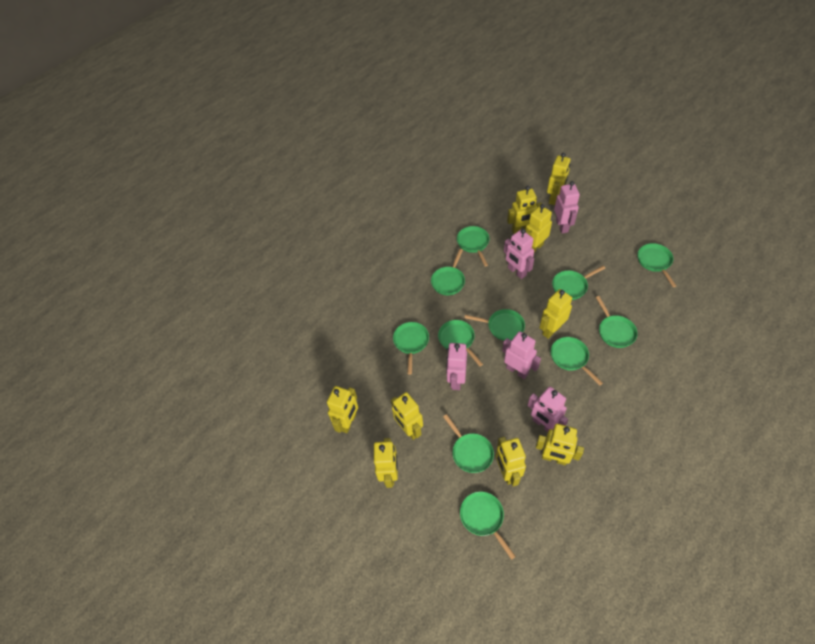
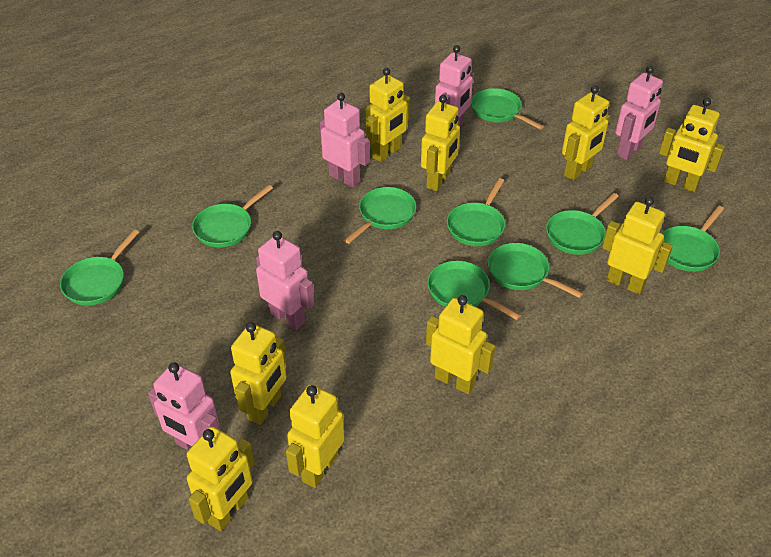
green pan: [393,322,429,375] [431,249,465,295] [438,320,483,366] [443,414,494,473] [457,226,490,267] [460,491,516,560] [465,309,525,340] [551,337,603,386] [552,266,605,300] [596,296,638,348] [638,243,676,287] = 11 -> [60,230,139,305] [192,185,273,248] [344,187,416,244] [427,261,521,320] [447,178,505,246] [471,88,544,130] [488,243,583,298] [546,193,619,255] [662,206,724,272] = 9

